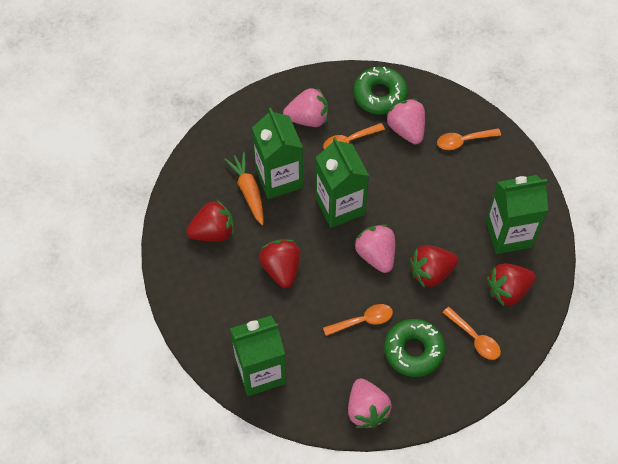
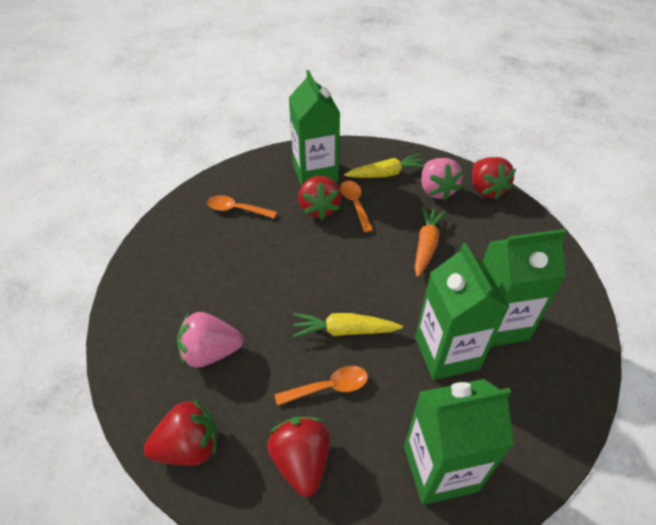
green donut: [353,67,408,115] [384,319,445,377] = 2 -> none = 0
orange spoon: [323,123,385,149] [323,304,393,336] [437,128,501,150] [442,307,501,360] = 4 -> [207,195,277,218] [274,366,368,406] [340,181,373,232] = 3
pink strawberry: [283,87,328,127] [348,379,392,428] [354,225,395,273] [386,99,425,144] = 4 -> [177,312,243,368] [421,158,463,201] = 2
yellow carrot: none = 0 -> [293,313,403,338] [344,154,424,178] = 2

